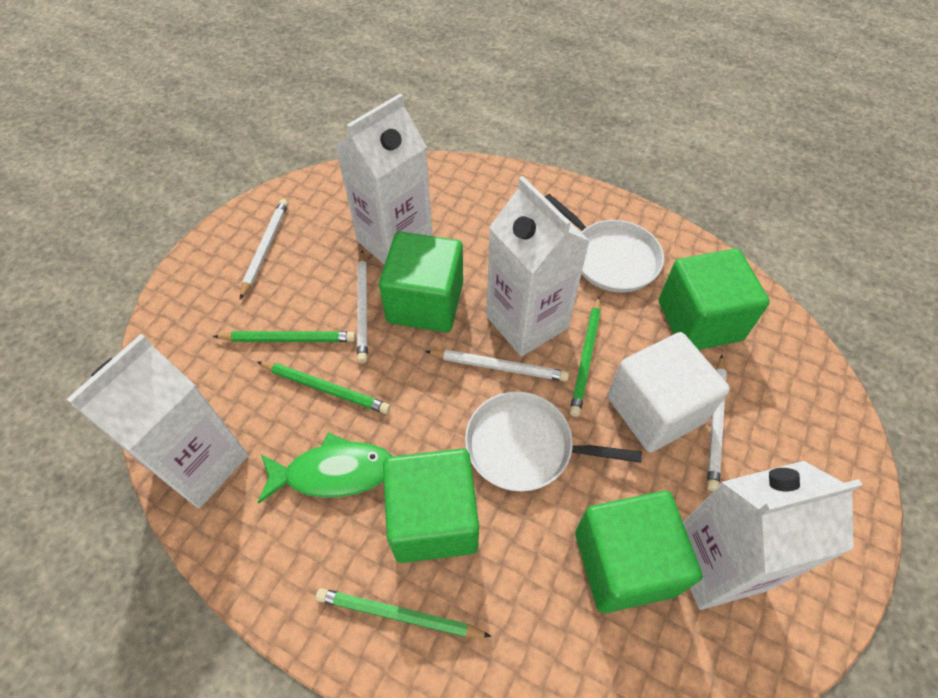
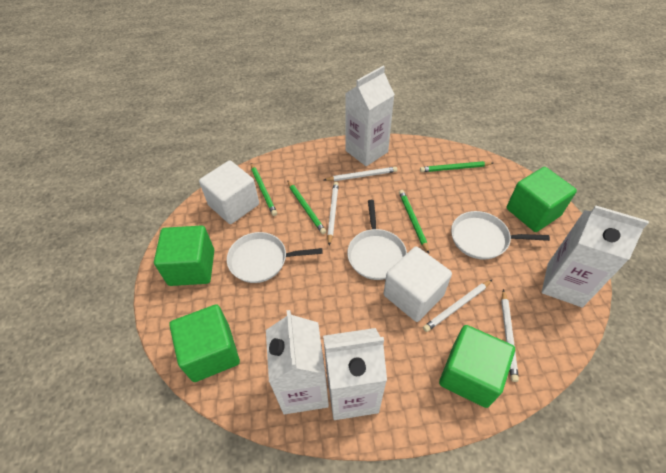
green fish: [258,433,392,504] = 1 -> none = 0
white cube: [608,332,730,452] = 1 -> [199,160,259,224] [384,246,452,322] = 2
white pan: [465,391,642,491] [545,194,664,293] = 2 -> [227,232,323,283] [347,200,407,280] [451,211,550,260] = 3

